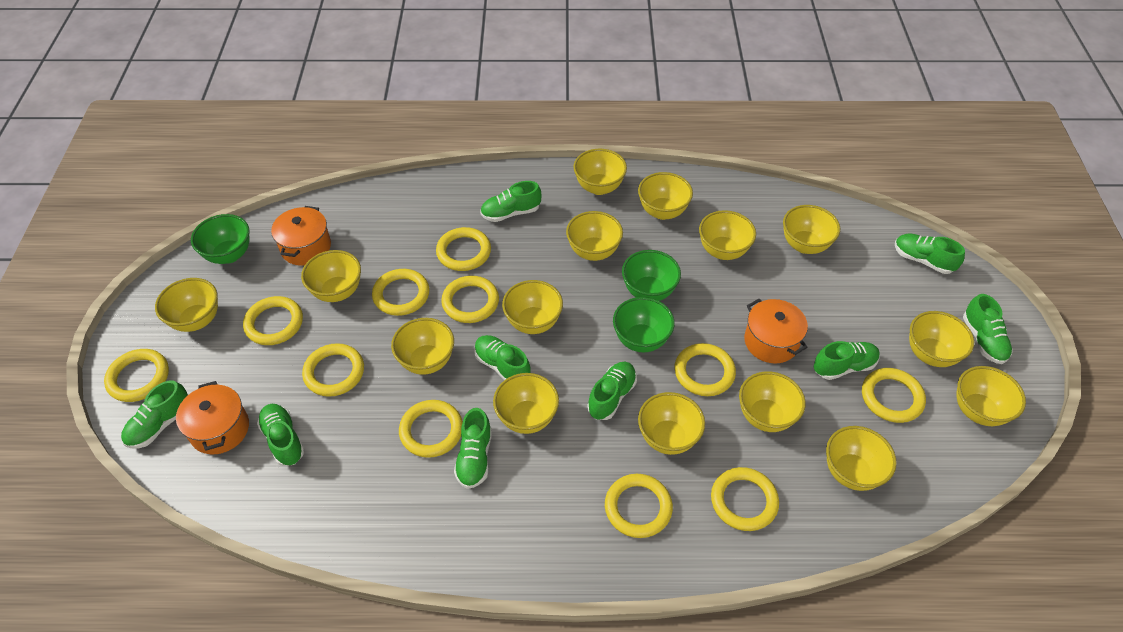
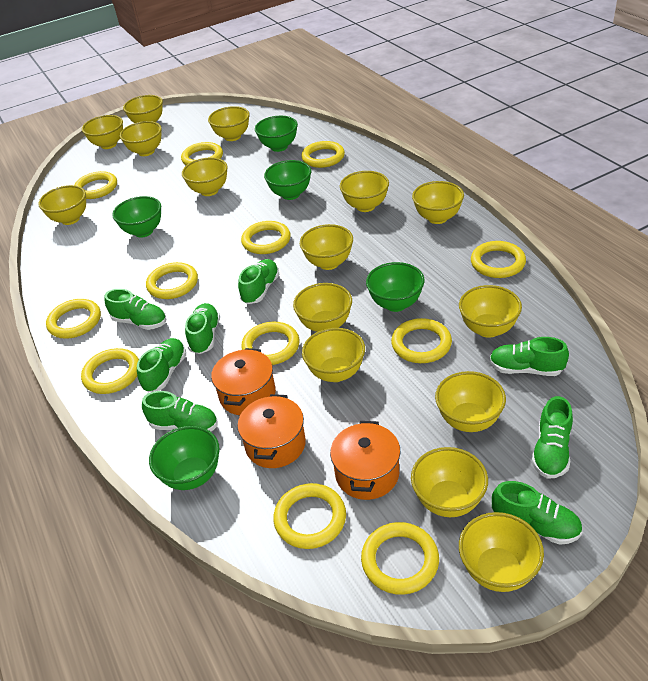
green bowl: [191,214,249,264] [613,297,675,352] [622,250,681,301] = 3 -> [112,196,161,238] [149,426,220,490] [255,116,298,152] [264,160,311,200] [366,262,425,312] = 5
green shoe: [121,380,188,448] [257,404,304,466] [454,408,492,489] [474,335,531,380] [480,181,542,222] [587,362,637,420] [814,341,880,380] [895,234,965,274] [963,294,1013,364] = 9 -> [104,289,166,330] [137,338,186,392] [142,391,218,432] [185,303,220,354] [238,259,280,304] [489,337,569,376] [492,481,583,545] [532,396,573,479] = 8
yellow ring: [104,349,169,402] [243,296,303,345] [302,343,364,397] [372,269,429,316] [399,400,463,458] [436,227,491,271] [441,276,499,323] [605,474,673,538] [674,343,736,396] [711,467,779,531] [862,368,926,423] = 11 -> [46,299,101,339] [75,171,117,199] [81,348,139,394] [146,262,198,299] [181,142,223,165] [241,221,291,254] [241,322,299,365] [273,483,346,549] [301,141,345,168] [361,522,439,595] [391,318,452,363] [471,241,526,278] = 12

